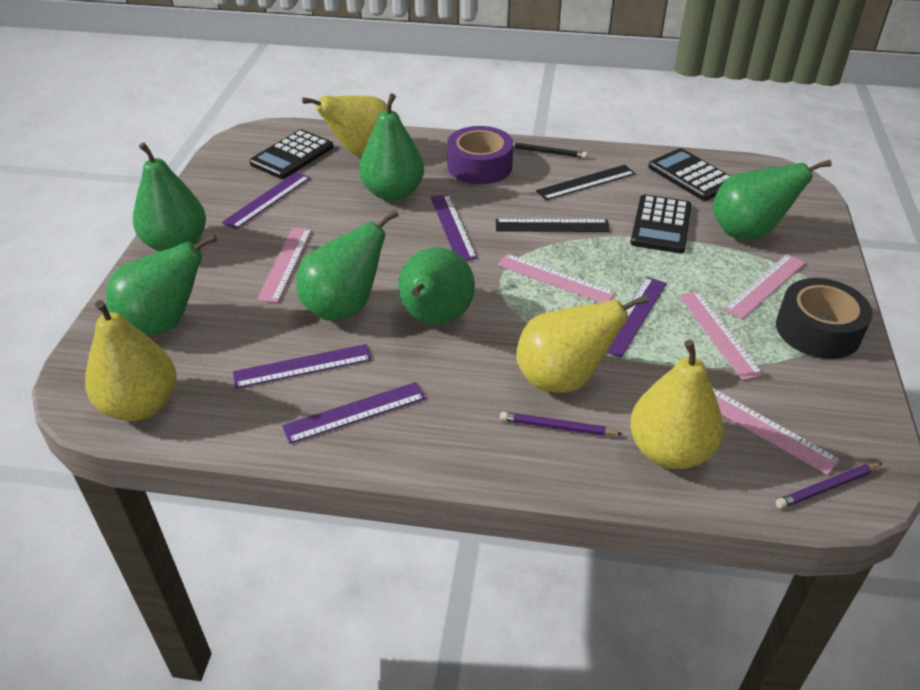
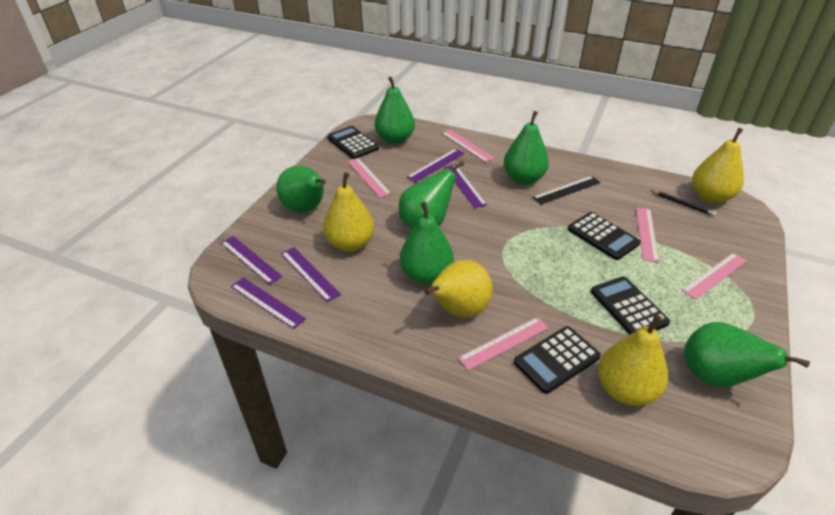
black calculator: [250,130,333,179] [631,195,692,253] [648,148,730,201] = 3 -> [327,126,379,159] [514,326,601,394] [568,212,640,260] [591,276,670,335] = 4
black ruler: [496,219,610,232] [536,165,635,200] = 2 -> [532,176,601,205] = 1
black tape: [776,278,873,359] = 1 -> none = 0
purple pencil: [500,412,623,436] [776,463,882,509] = 2 -> none = 0
purple tape: [447,126,513,184] = 1 -> none = 0

